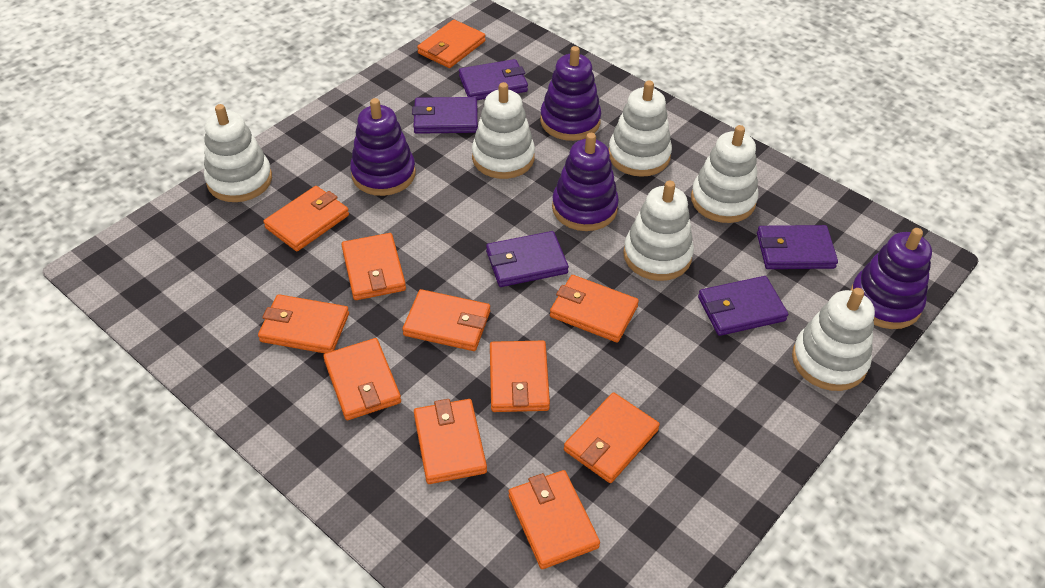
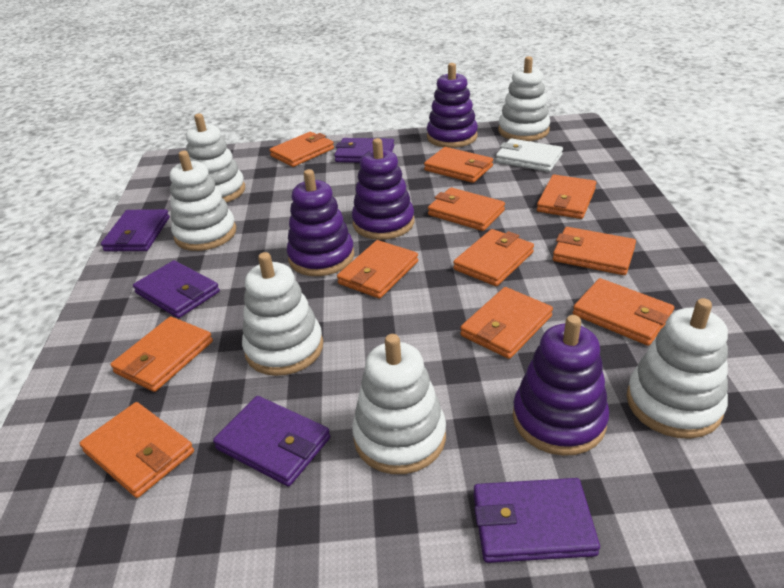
white wallet: none = 0 -> [496,138,563,172] = 1

